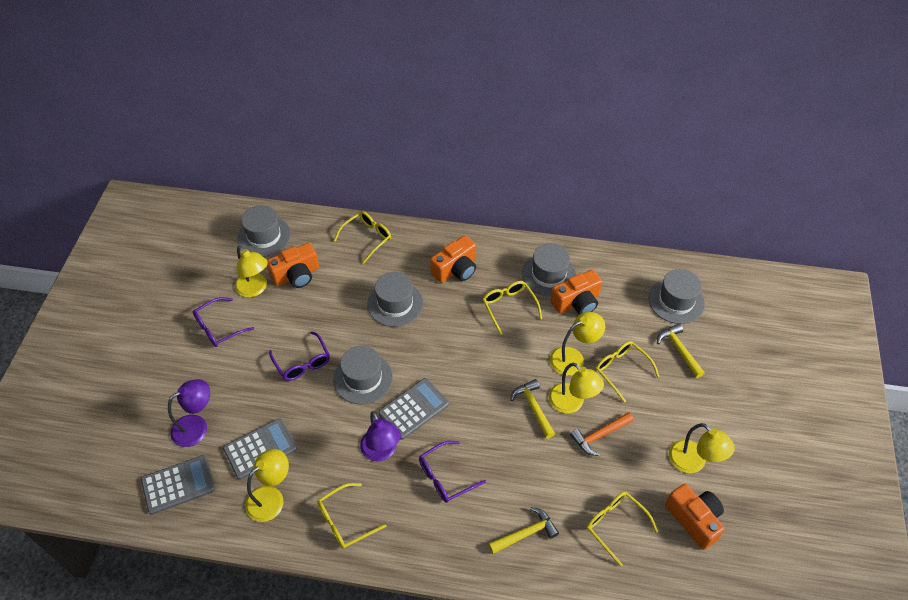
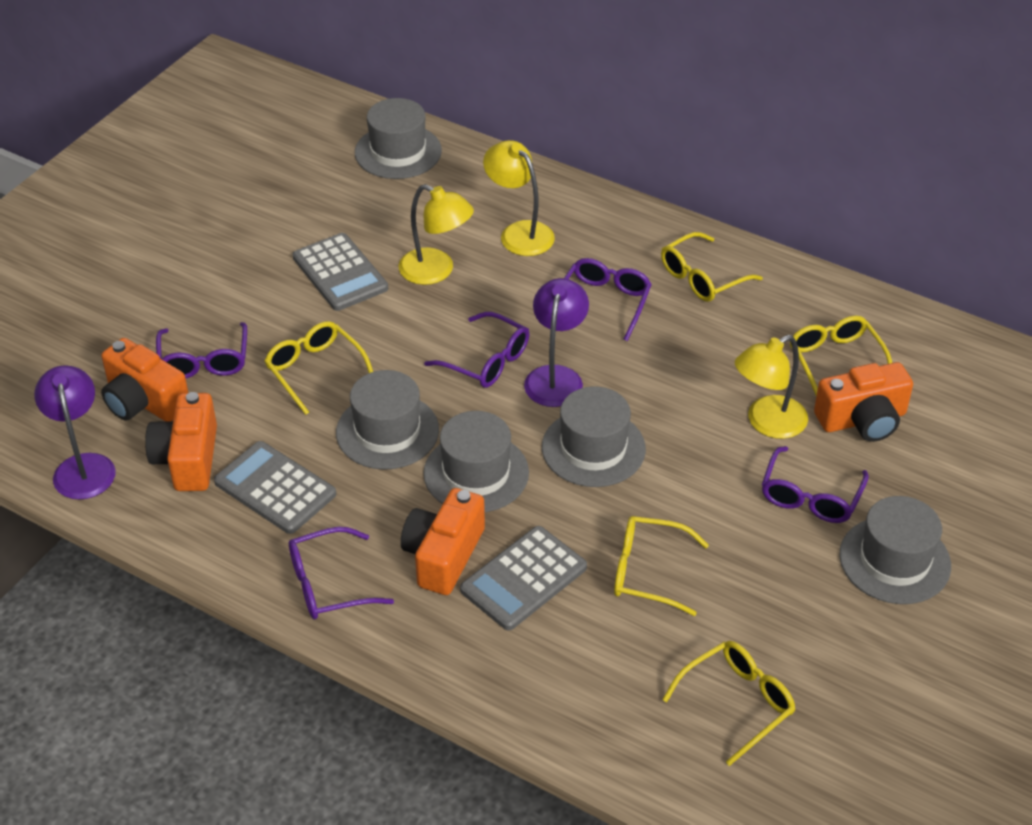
orange hammer: [570,412,634,456] = 1 -> none = 0
purple glasses: [193,297,254,347] [269,331,330,381] [419,441,486,503] = 3 -> [156,322,247,378] [289,527,394,619] [424,312,529,388] [564,258,652,341] [762,446,869,523] = 5
yellow hammer: [488,507,559,554] [510,379,555,438] [657,323,705,378] = 3 -> none = 0
yellow lamp: [235,246,268,297] [245,449,289,522] [549,363,604,414] [550,312,605,376] [669,423,735,473] = 5 -> [398,184,474,285] [483,140,555,256] [735,335,808,439] = 3

